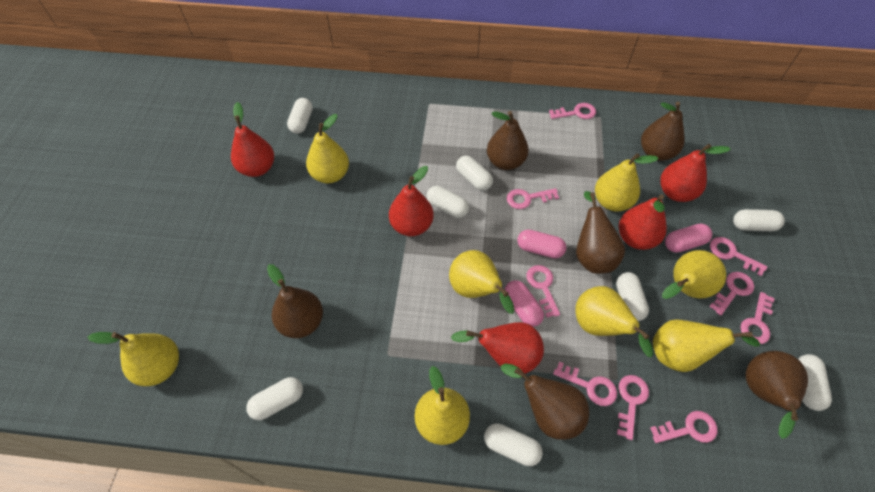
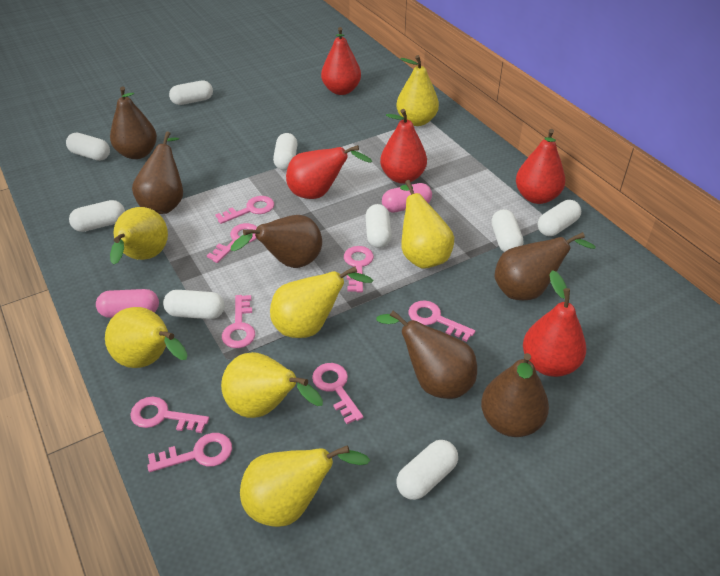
pink capsule: [505,280,544,327] [517,229,566,258] [665,224,712,253] = 3 -> [96,289,159,318] [382,183,432,213] = 2
pink key: [507,188,559,209] [526,265,560,318] [549,103,596,119] [553,362,617,406] [617,375,649,440] [650,411,718,443] [709,272,754,315] [710,237,767,276] [740,292,775,344] = 9 -> [130,396,209,433] [147,433,232,472] [207,223,257,263] [215,196,274,224] [222,295,255,348] [312,363,363,424] [344,246,374,293] [408,300,475,342] = 8
white capsule: [246,377,303,420] [287,98,313,134] [427,186,469,218] [456,156,493,191] [484,423,543,466] [616,272,649,321] [733,209,785,231] [798,354,832,411] = 8 -> [66,133,110,161] [69,200,125,232] [163,290,225,319] [169,80,213,105] [273,133,297,170] [365,204,392,248] [396,440,458,500] [491,209,523,252] [538,200,581,236] = 9
yellow pear: [87,332,179,386] [306,114,349,183] [415,366,470,445] [449,250,514,314] [575,286,653,358] [595,153,659,212] [653,319,760,372] [662,250,726,299] = 8 -> [105,307,187,368] [110,207,168,264] [221,352,323,418] [240,445,370,527] [270,266,374,338] [396,55,439,126] [400,180,454,269] = 7

